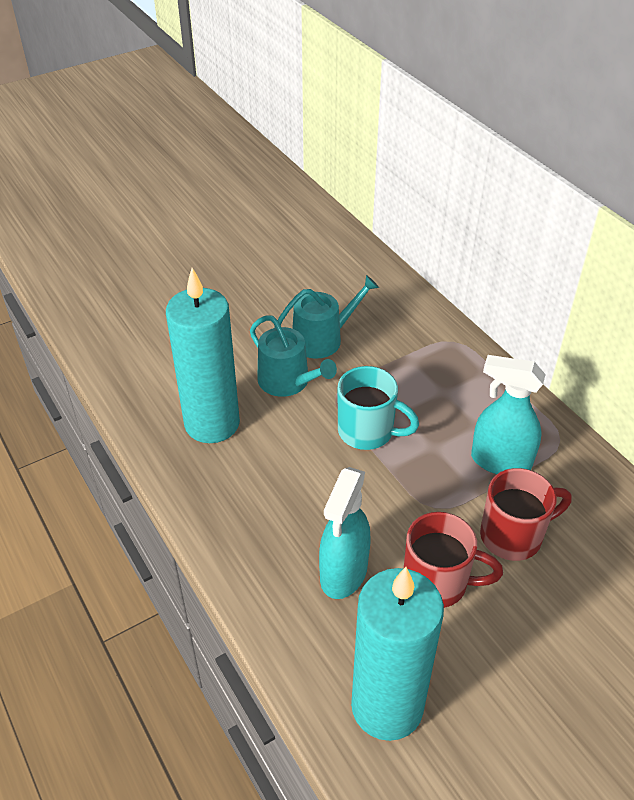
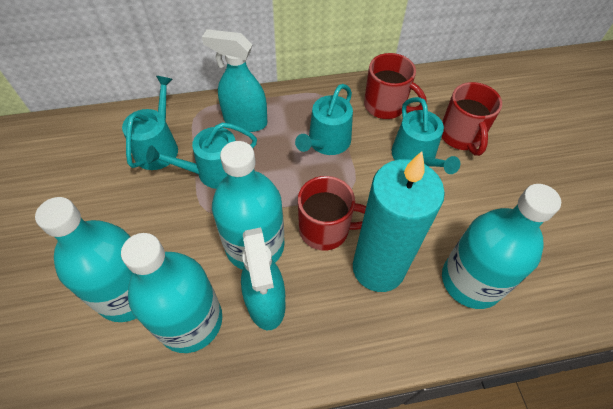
red mug: [404,512,503,608] [480,468,572,561] = 2 -> [298,176,366,250] [364,53,427,119] [442,82,502,156] = 3
turquoise bottle: none = 0 -> [35,197,136,322] [121,233,222,353] [212,141,285,270] [442,184,561,309] = 4
turquoise candle: [166,268,240,443] [351,567,444,741] = 2 -> [353,151,445,292] = 1
turquoise mug: [338,366,419,450] = 1 -> none = 0
turquoise watering can: [250,315,337,397] [274,275,379,359] = 2 -> [122,76,178,170] [146,122,257,189] [295,84,353,155] [392,97,460,174] = 4

